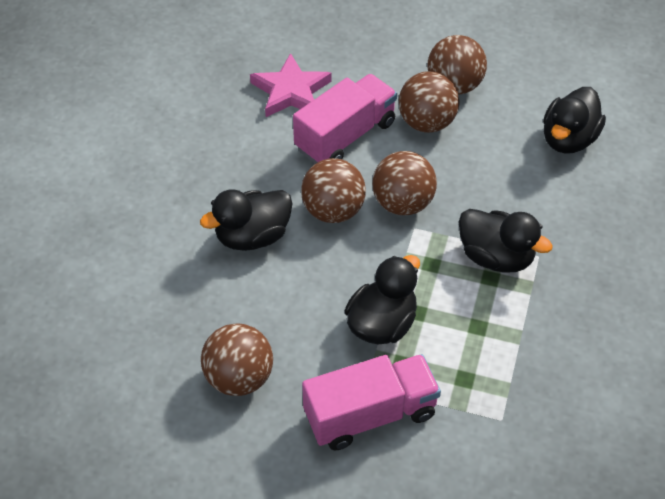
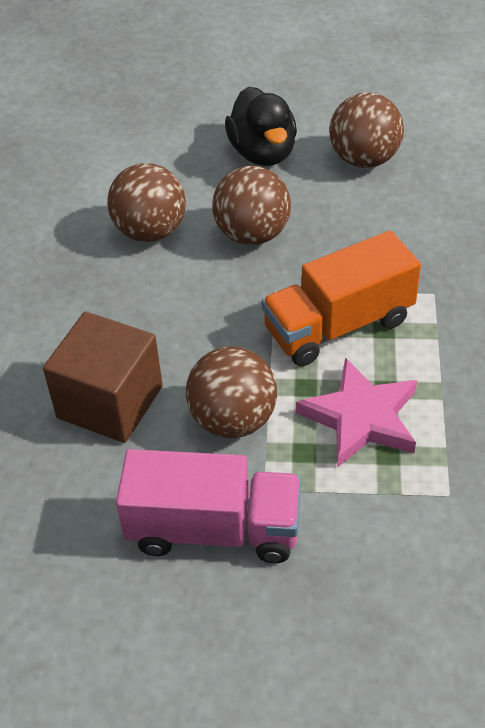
black duck: [200,189,292,251] [345,255,420,344] [459,209,553,273] [543,87,606,154] = 4 -> [225,87,297,166] = 1
brown ball: [201,323,273,396] [301,158,366,223] [372,151,437,215] [399,71,459,133] [427,35,487,95] = 5 -> [107,163,186,242] [186,346,277,438] [212,166,291,245] [329,93,404,168] = 4
brown cube: none = 0 -> [43,312,163,443] = 1
orange truck: none = 0 -> [261,231,421,366] = 1
pink truck: [293,74,397,164] [302,354,441,450] = 2 -> [116,449,301,563] = 1

